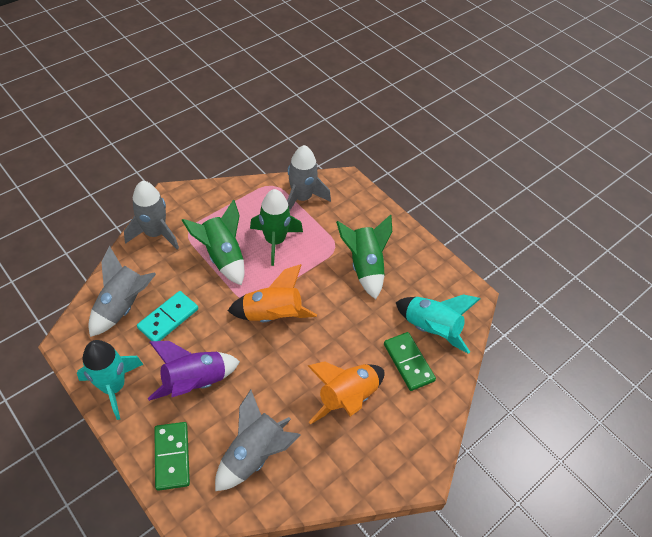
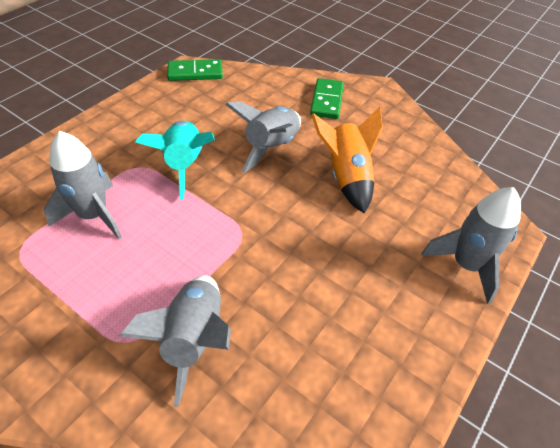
green rocket: [182,199,245,285] [250,189,303,266] [336,214,392,299] = 3 -> none = 0
orange rocket: [228,264,317,322] [308,361,384,424] = 2 -> [311,107,383,213] = 1
purple rocket: [148,341,240,401] = 1 -> none = 0
turquoise domino: [137,291,198,341] = 1 -> none = 0
turquoise rocket: [77,340,144,420] [396,294,481,354] = 2 -> [135,121,215,200] = 1

